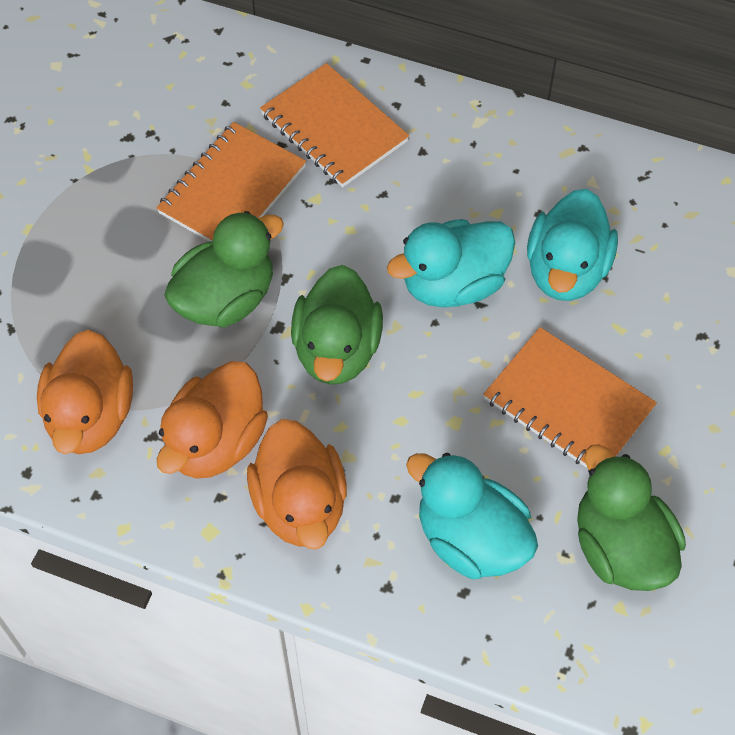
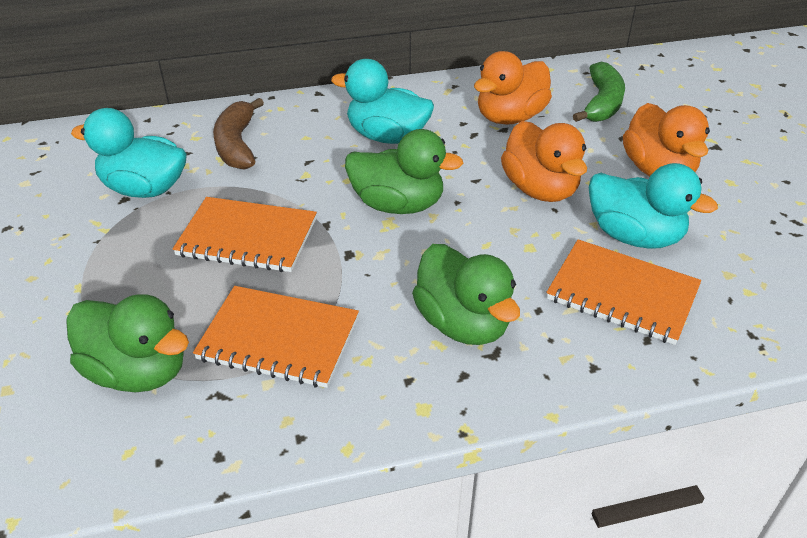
brown banana: none = 0 -> [213,98,264,170] = 1
green banana: none = 0 -> [573,62,625,122] = 1

